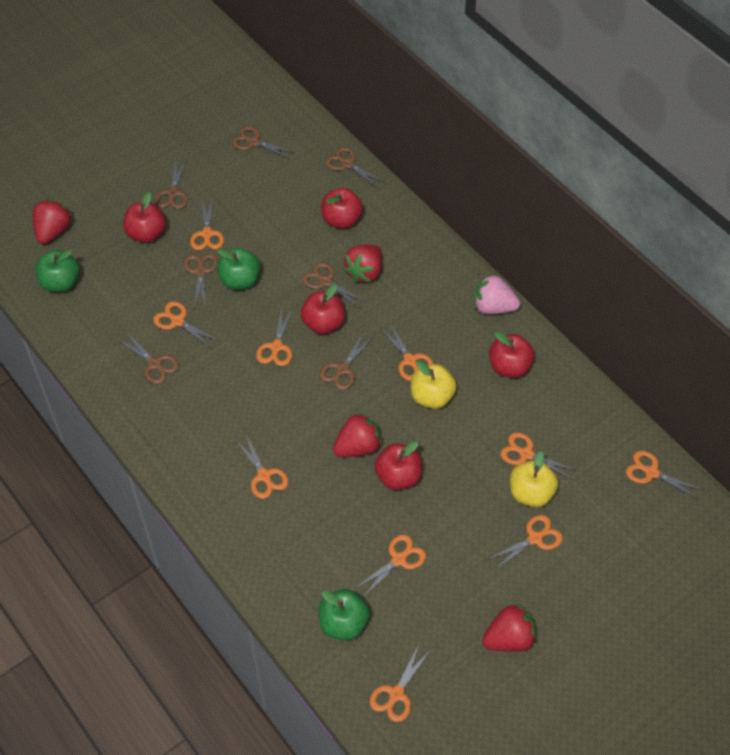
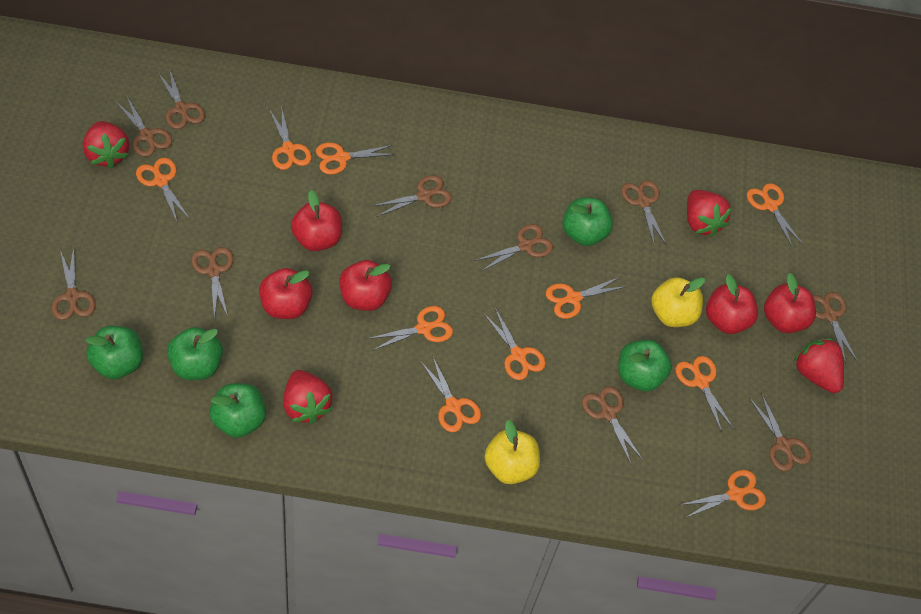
brown scissors: [117,332,179,384] [155,159,188,209] [184,253,218,309] [232,126,295,160] [302,262,366,308] [319,332,374,390] [326,147,385,188] = 7 -> [51,247,96,320] [115,97,172,157] [158,68,205,129] [191,247,233,318] [373,175,452,217] [475,224,553,271] [582,386,643,464] [621,180,666,244] [749,393,811,471] [813,292,858,364] = 10
green apple: [35,250,80,292] [217,248,260,290] [318,589,369,640] = 3 -> [85,326,143,379] [167,327,223,380] [209,383,266,438] [563,198,613,246] [618,340,672,392] = 5
pink strawberry: [475,274,520,314] = 1 -> none = 0

